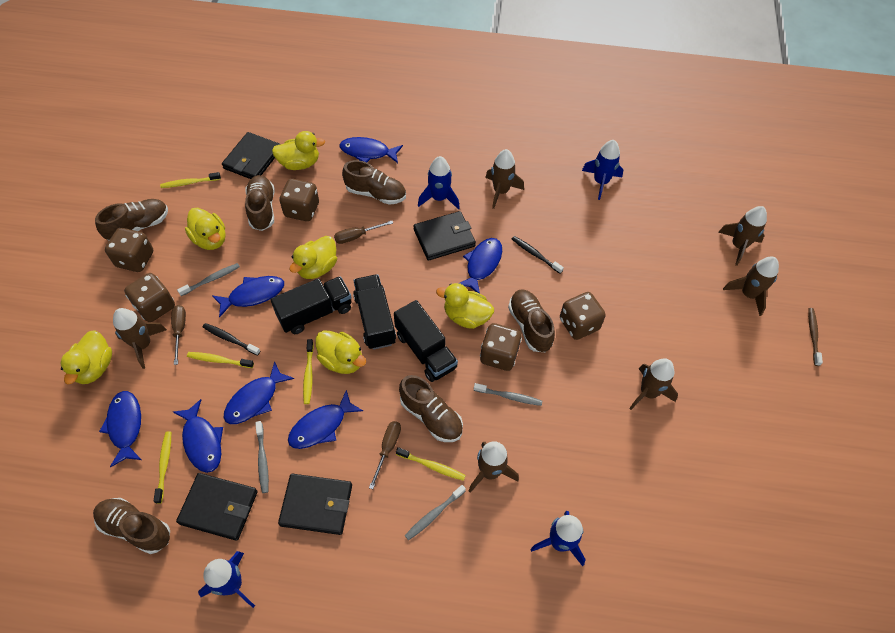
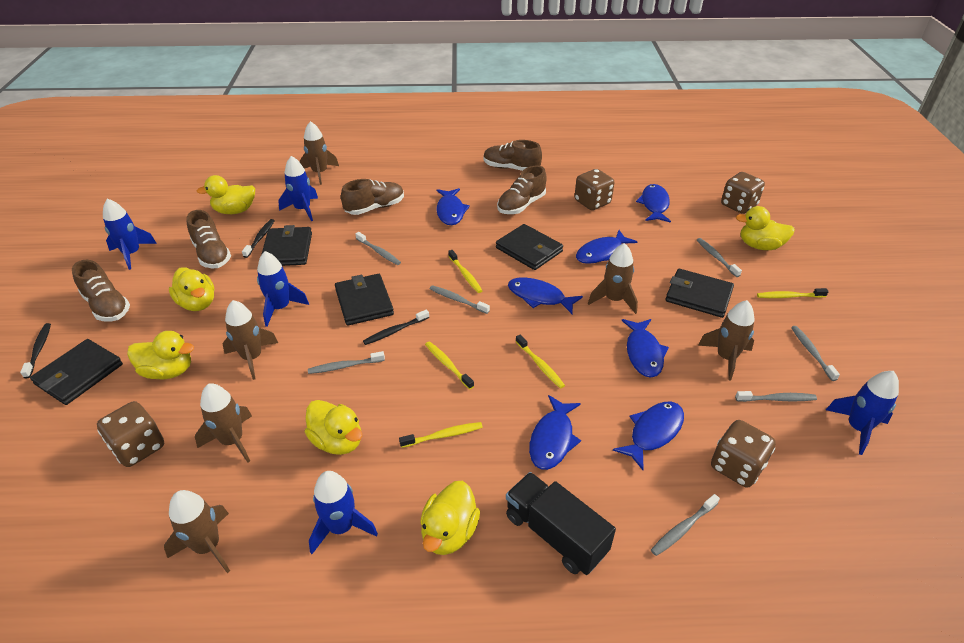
black toothbrush: [203,323,260,356] [512,236,564,274] = 2 -> [20,323,51,378] [242,219,275,258] [363,310,429,345] = 3
black truck: [270,276,352,334] [353,274,396,350] [394,300,458,382] = 3 -> [506,472,616,575] = 1
black wallet: [176,473,258,541] [222,132,281,179] [278,474,352,535] [414,211,476,261] = 4 -> [30,339,123,405] [261,225,312,266] [335,274,394,326] [496,224,563,270] [666,269,734,318] = 5
blue rocket: [198,551,255,608] [418,156,460,210] [530,511,586,566] [582,140,623,200] = 4 -> [103,198,157,270] [257,251,309,327] [278,156,318,221] [309,471,378,554] [826,371,899,455] = 5
brown dice: [105,228,154,272] [124,273,175,322] [279,179,319,221] [480,323,522,371] [560,292,606,340] = 5 -> [97,401,164,467] [575,169,614,210] [711,420,776,488] [721,172,765,214] = 4
brown screwdriver: [171,305,186,365] [334,221,393,244] [369,421,401,489] = 3 -> none = 0
brown shoe: [93,498,170,554] [95,199,168,240] [245,175,275,231] [342,160,406,205] [399,375,463,442] [508,289,555,352] = 6 -> [72,260,130,322] [186,210,231,269] [341,179,404,215] [484,140,542,171] [497,166,547,214] = 5
brown toothbrush: [808,308,823,366] = 1 -> none = 0
grey toothbrush: [177,263,240,296] [255,421,269,493] [405,485,466,540] [474,383,542,406] = 4 -> [308,351,385,374] [356,232,401,265] [430,285,490,314] [651,494,720,556] [697,238,742,277] [735,391,817,402] [791,326,840,381] = 7

